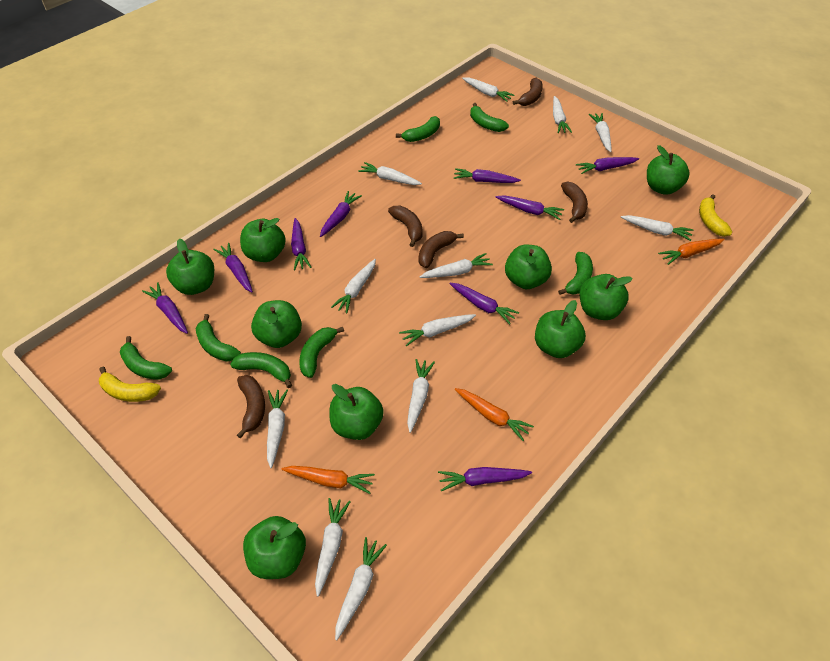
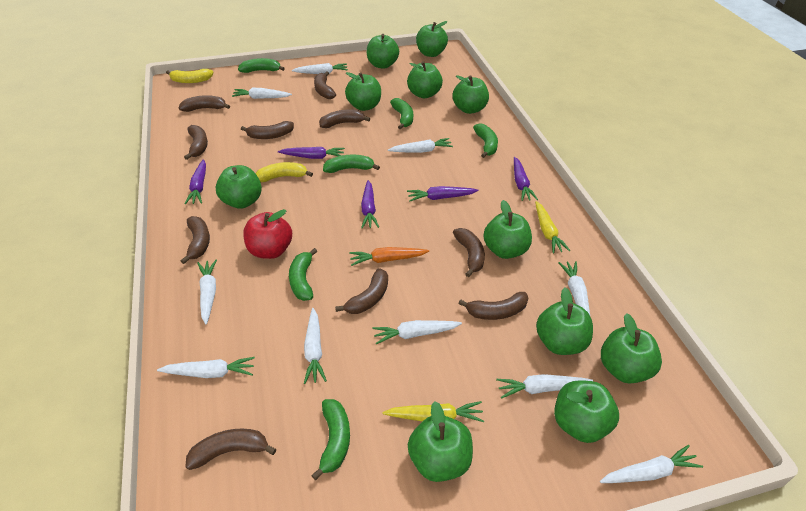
brown banana: [237,375,265,438] [388,206,422,247] [419,231,464,268] [513,78,543,106] [561,181,588,223] = 5 -> [179,95,230,112] [181,216,210,264] [184,125,208,160] [185,429,276,470] [241,121,294,139] [314,71,336,99] [319,110,370,128] [335,268,388,314] [453,228,485,277] [458,292,528,320] = 10
green apple: [166,239,214,295] [240,218,286,262] [243,516,306,579] [251,300,302,348] [329,384,384,440] [505,245,552,289] [535,300,586,358] [580,274,633,320] [647,145,690,195] = 9 -> [216,165,262,209] [345,72,381,111] [367,34,399,69] [407,61,443,98] [408,401,473,482] [416,21,448,57] [452,75,489,114] [483,200,532,259] [536,288,593,355] [554,380,619,443] [601,313,662,384] = 11
green banana: [120,336,172,380] [196,314,241,361] [230,352,292,388] [299,327,344,378] [396,116,440,142] [470,103,509,132] [558,252,593,295] = 7 -> [238,58,285,73] [289,248,317,301] [311,399,350,480] [323,155,380,173] [390,98,413,129] [473,123,498,158] = 6
orange carrot: [281,466,375,494] [454,388,534,441] [658,239,725,265] = 3 -> [349,247,429,266] = 1
purple carrot: [142,282,188,334] [213,243,253,293] [291,218,311,270] [320,191,362,237] [438,467,532,491] [449,283,519,324] [454,168,521,183] [496,195,564,220] [576,157,639,174] = 9 -> [185,159,206,204] [278,147,345,159] [361,180,379,229] [407,186,479,201] [514,157,538,201] = 5
red apple: none = 0 -> [243,209,292,259] = 1
white carrot: [267,389,288,468] [315,498,351,597] [331,259,376,314] [335,537,387,640] [358,162,422,185] [399,314,476,346] [407,359,435,433] [420,253,493,278] [462,77,514,102] [553,96,572,133] [589,113,612,152] [621,215,693,241] = 12 -> [157,357,255,378] [197,260,217,324] [232,88,292,99] [292,63,348,74] [304,308,327,384] [372,320,462,344] [388,138,453,153] [496,374,593,399] [558,261,590,315] [600,445,703,483] = 10
yellow carrot: none = 0 -> [383,401,484,422] [535,201,570,253] = 2

